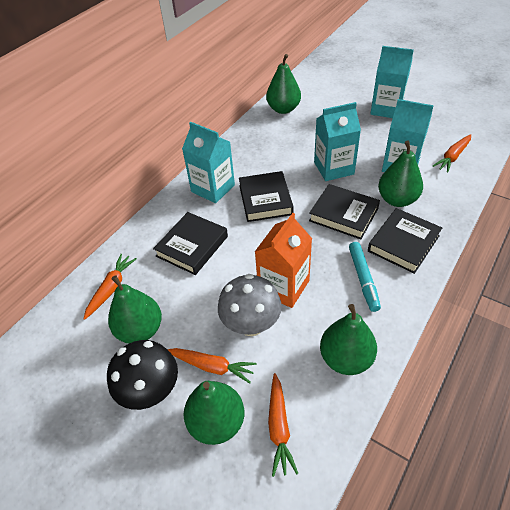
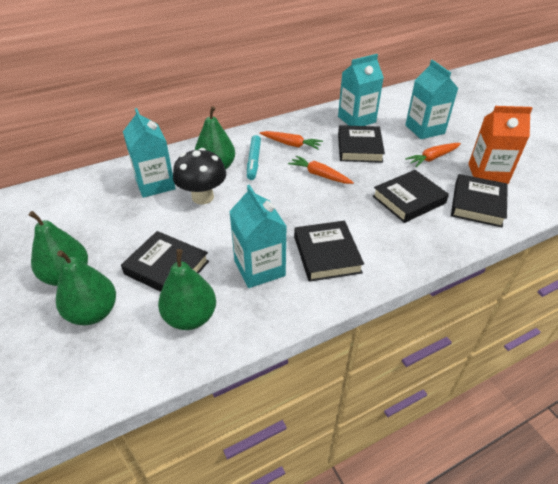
black book: [153,212,228,275] [239,171,294,222] [309,184,380,240] [368,208,442,274] = 4 -> [121,231,209,292] [294,221,364,282] [338,125,385,163] [373,170,449,223] [451,174,508,227] = 5
green pear: [108,275,162,343] [183,381,244,445] [266,54,301,114] [320,304,377,375] [378,141,423,207] = 5 -> [29,211,88,286] [56,250,116,325] [158,249,216,330] [195,106,235,170] = 4
grey mushroom: [218,274,282,336] = 1 -> none = 0
orange carrot: [83,254,137,320] [167,348,257,384] [268,373,298,477] [433,134,471,173] = 4 -> [260,131,323,150] [288,155,354,184] [405,143,461,167] = 3

